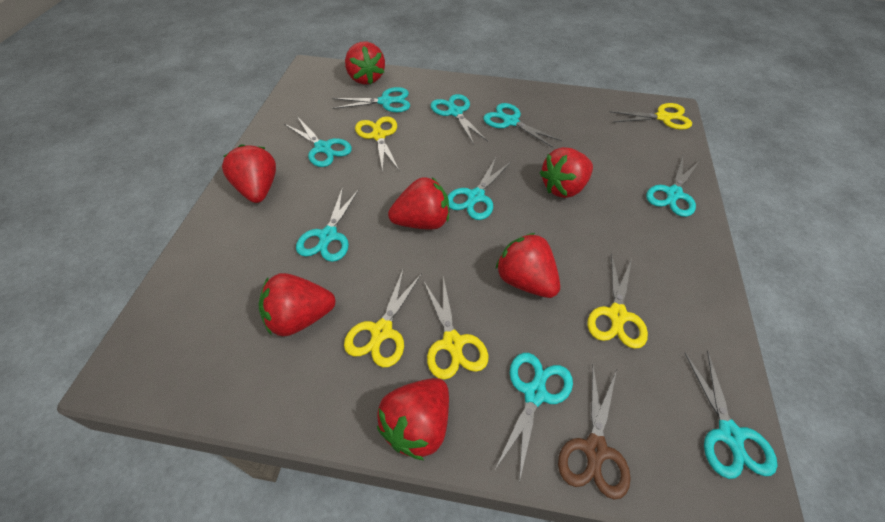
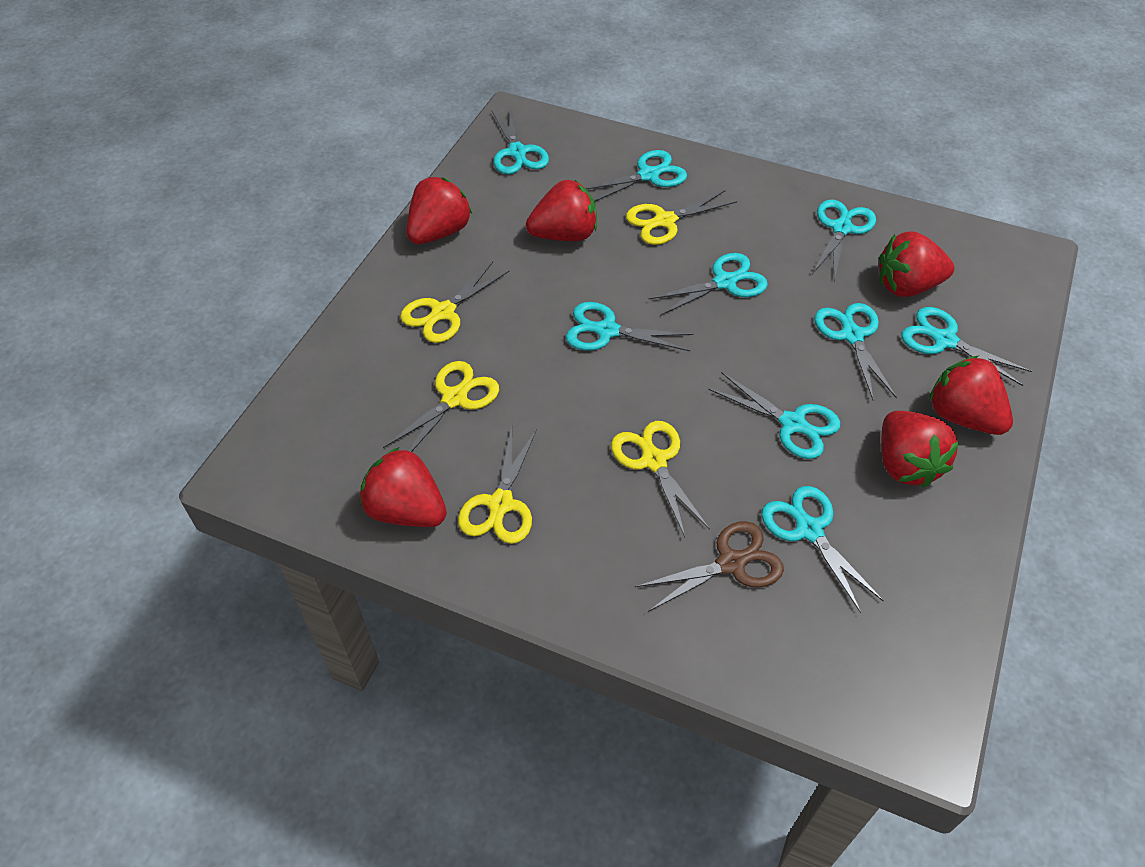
red strawberry: [222,144,276,203] [259,273,336,336] [345,42,385,85] [377,378,449,460] [388,177,449,230] [496,233,560,298] [540,147,593,198] = 7 -> [360,447,447,527] [406,177,472,244] [526,180,597,241] [879,231,954,297] [881,411,959,488] [929,356,1013,435] = 6

